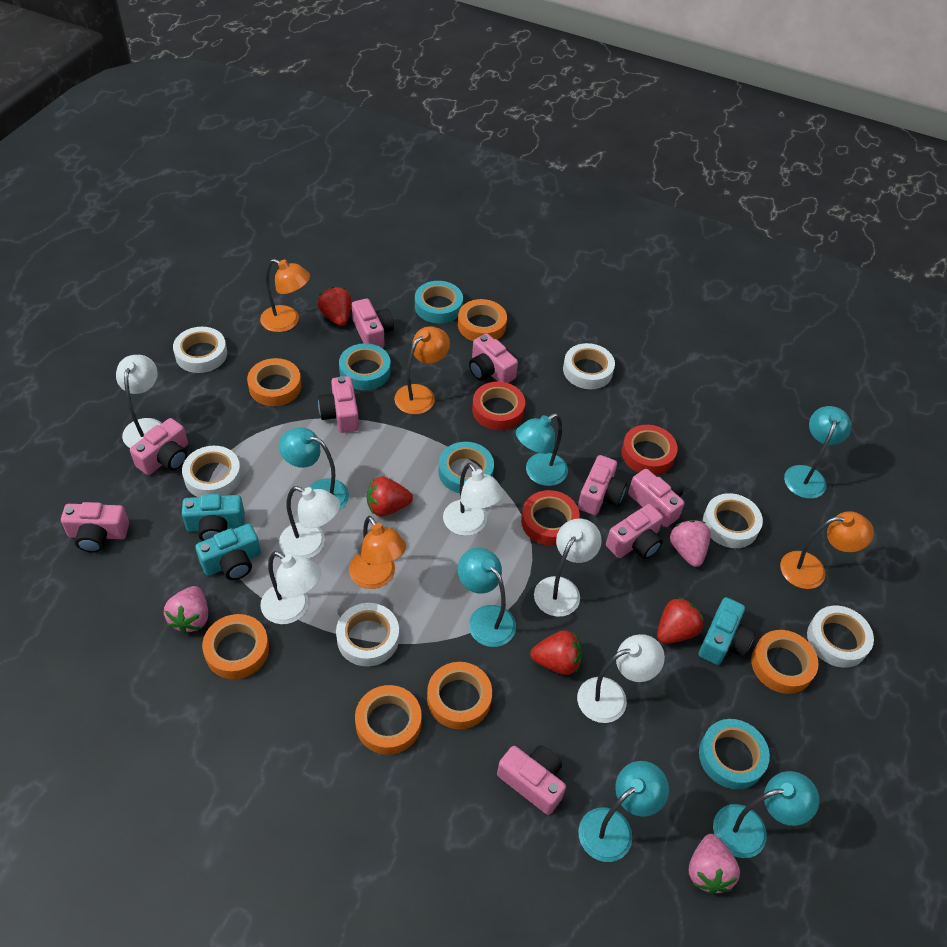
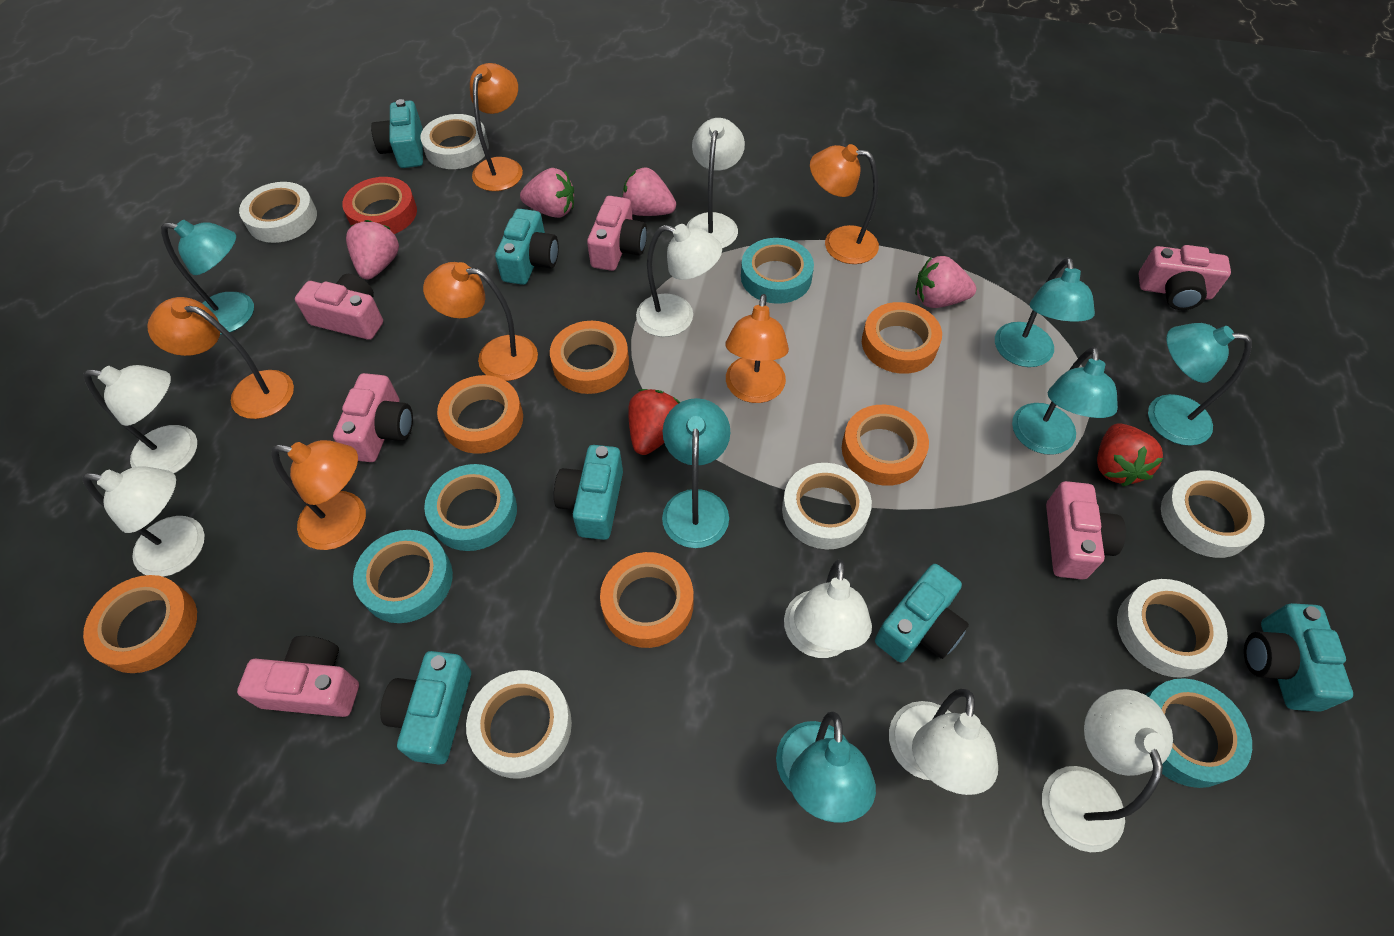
orange lamp: [260,259,310,332] [349,516,406,589] [394,326,450,415] [780,511,874,589] = 4 -> [147,297,294,419] [271,440,366,550] [423,262,538,381] [470,63,523,191] [726,294,789,403] [810,144,879,264] = 6
pink camera: [61,502,129,553] [130,418,188,475] [318,376,359,433] [352,298,394,348] [469,333,518,383] [497,745,566,815] [578,455,627,515] [606,504,663,559] [628,469,684,527] = 9 -> [237,636,359,717] [295,274,383,340] [333,373,413,462] [587,196,647,271] [1046,481,1126,579] [1139,245,1231,310] = 6
pink strawberry: [164,586,208,634] [670,520,711,567] [689,834,740,894] = 3 -> [346,220,399,280] [520,168,574,218] [622,167,676,216] [915,256,976,308] = 4
red strawberry: [318,287,351,326] [367,476,413,516] [530,630,582,675] [657,597,704,644] = 4 -> [628,389,680,455] [1097,423,1163,486] = 2
red tape: [472,382,525,430] [521,490,580,546] [621,425,678,475] = 3 -> [342,177,417,234] = 1
turquoise camera: [182,494,245,541] [195,524,261,580] [699,597,755,665] = 3 -> [371,99,423,168] [380,651,471,765] [495,209,559,285] [554,445,623,540] [875,564,969,663] [1244,603,1353,712] = 6
white lamp: [116,355,162,448] [260,551,321,624] [279,486,340,559] [443,463,504,536] [534,518,602,617] [577,634,665,723] = 6 -> [82,466,205,577] [83,365,197,473] [636,224,722,337] [686,118,745,248] [784,559,872,658] [889,689,998,795] [1042,689,1173,852] = 7

